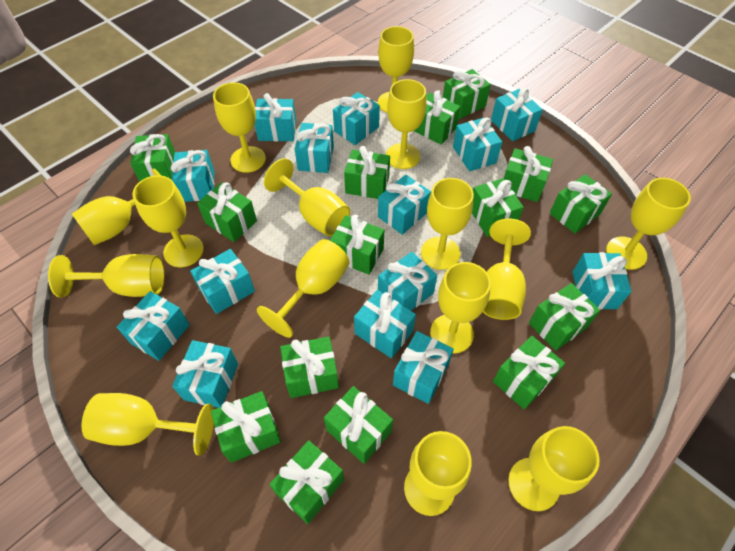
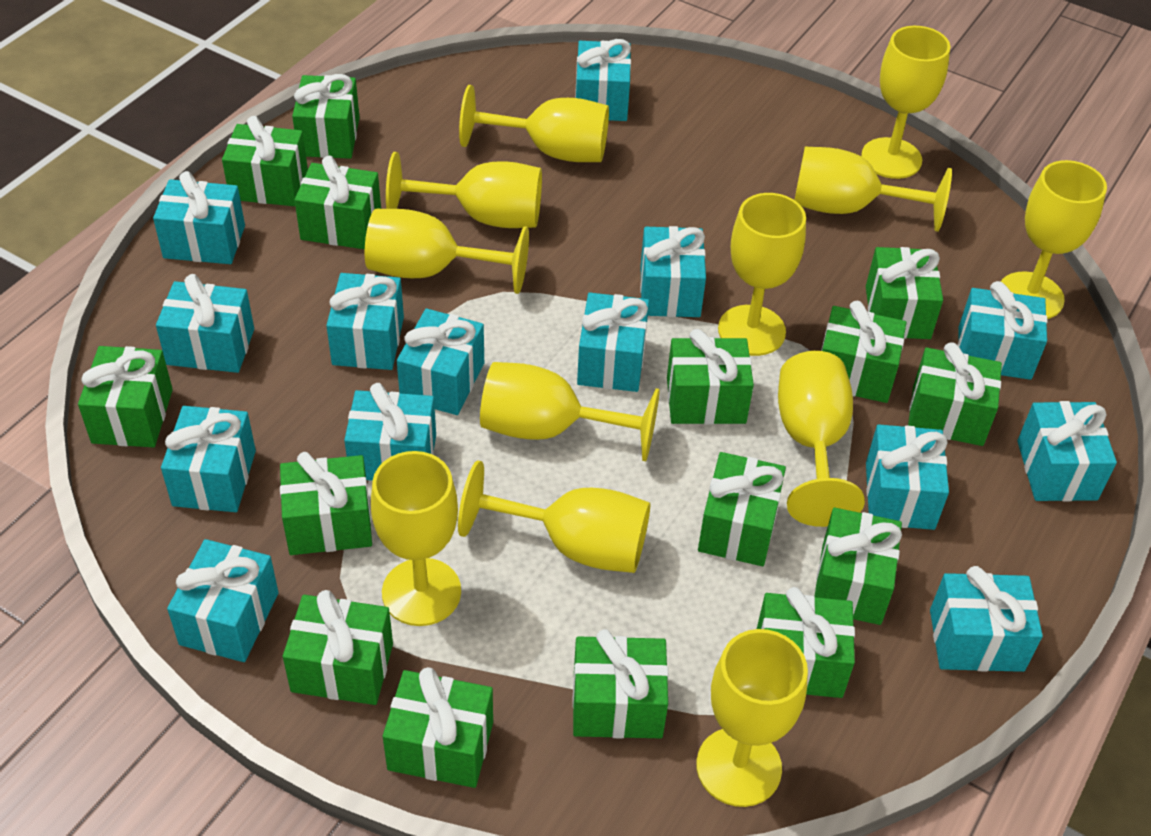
yellow goblet: [48,254,165,297] [72,168,160,245] [81,393,214,456] [132,175,204,267] [213,82,266,173] [257,239,349,338] [264,158,350,236] [378,26,414,113] [386,79,427,169] [404,431,472,516] [421,178,474,270] [430,262,491,354] [483,218,531,320] [508,426,600,511] [606,178,691,270] = 15 -> [365,209,529,294] [371,451,461,626] [386,152,542,228] [458,461,650,573] [459,85,609,162] [480,362,660,461] [696,629,808,807] [718,193,806,356] [778,351,865,527] [795,147,952,232] [861,26,950,179] [1001,160,1107,319] = 12

